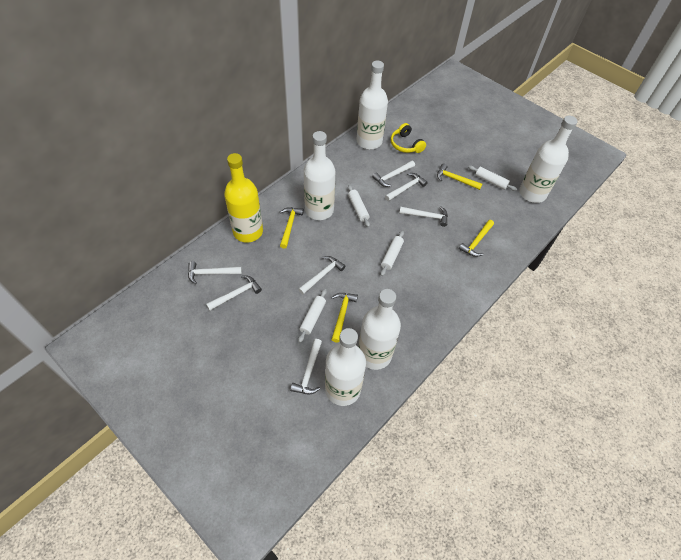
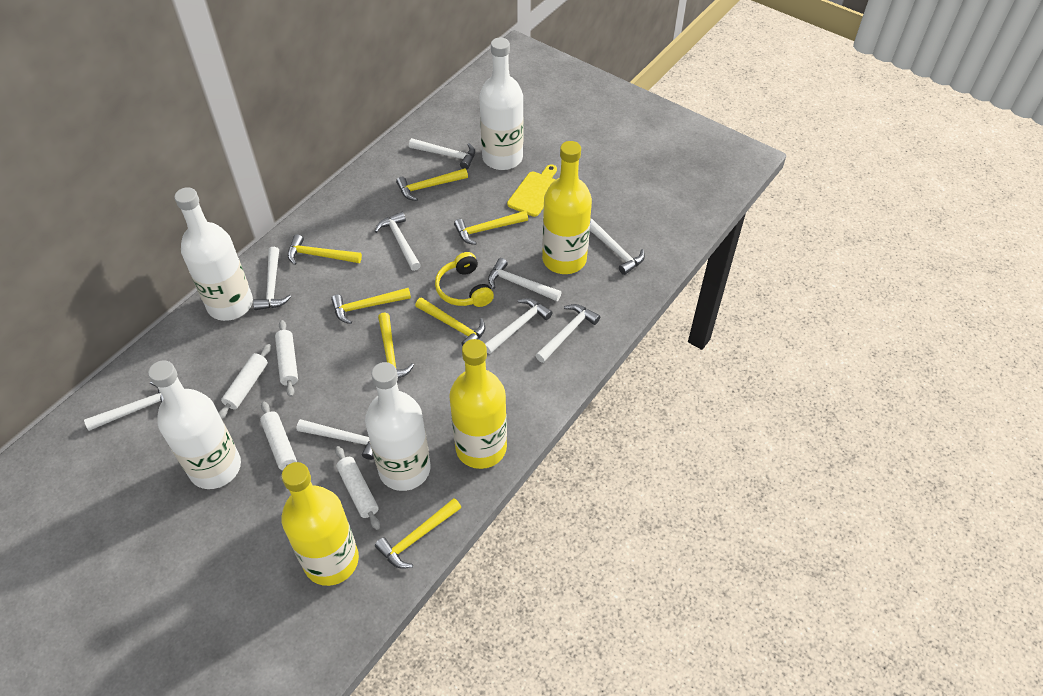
white bottle: [304,131,335,220] [325,328,366,406] [356,61,388,149] [358,289,401,370] [519,116,577,203] = 5 -> [148,360,241,489] [174,187,253,321] [365,362,431,491] [479,38,524,170] = 4
white hammer: [188,261,242,284] [206,275,262,311] [290,339,322,394] [298,256,345,295] [372,161,415,187] [385,173,428,201] [399,206,448,227] = 7 -> [84,381,164,431] [253,247,291,310] [296,419,374,460] [375,212,421,271] [409,138,475,170] [485,298,553,354] [488,258,562,301] [535,304,600,363] [590,219,645,275] = 9
yellow bottle: [224,153,263,242] = 1 -> [281,462,359,586] [449,339,507,469] [542,141,592,274] = 3
yellow cutting board: none = 0 -> [507,164,557,217] = 1
yellow hammer: [280,207,304,249] [331,293,358,343] [437,163,482,190] [459,220,494,257] = 4 -> [288,234,362,265] [331,288,411,324] [375,498,461,569] [378,313,414,378] [396,168,468,201] [415,297,486,346] [454,211,528,245] = 7

